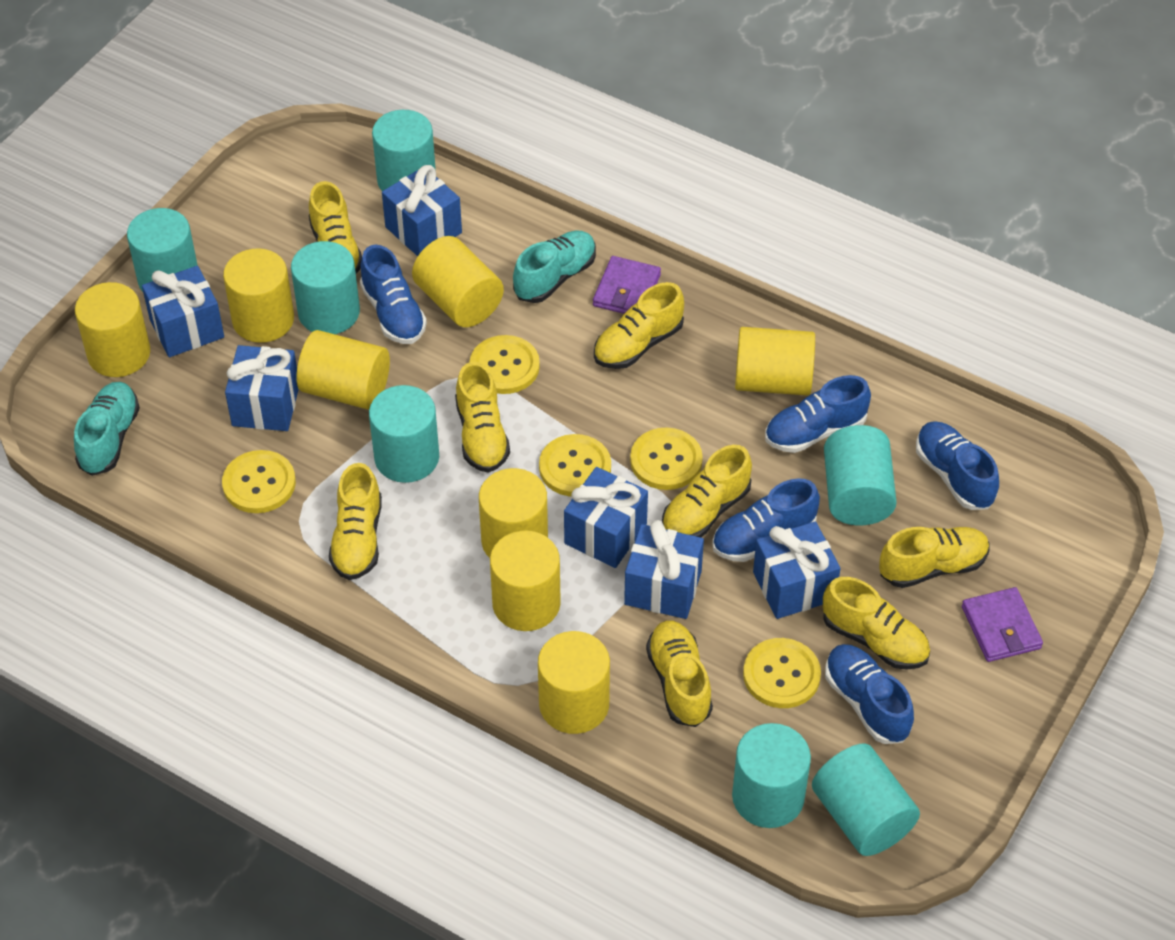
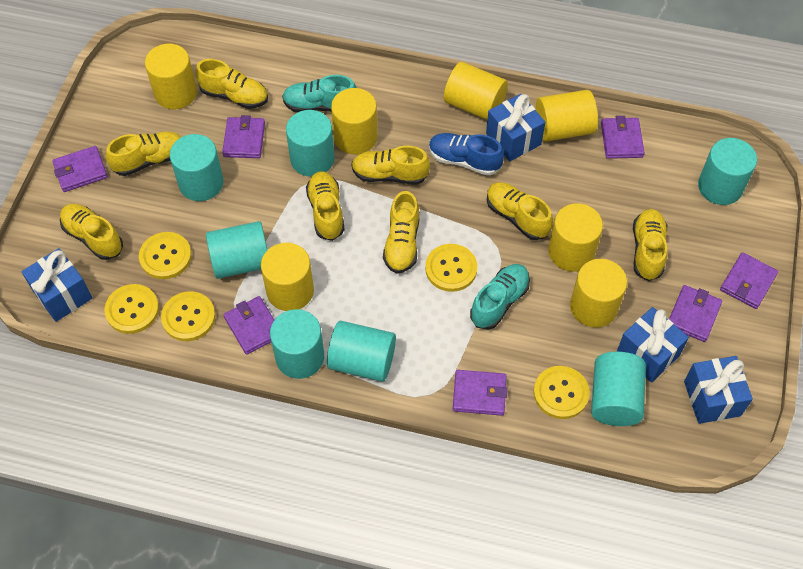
blue gift: [142,266,224,357] [225,345,299,431] [382,165,462,256] [564,467,648,568] [624,520,704,619] [753,521,841,619] = 6 -> [21,248,92,322] [486,94,545,162] [617,307,689,383] [684,356,753,424] = 4
blue shoe: [360,245,427,344] [712,479,820,562] [765,375,871,453] [825,644,914,744] [916,421,999,510] = 5 -> [429,133,504,176] = 1
purple wallet: [593,256,661,314] [962,587,1043,662] = 2 -> [52,146,108,192] [222,115,265,158] [224,296,274,355] [453,370,508,416] [601,116,645,159] [669,285,722,342] [720,252,778,309] = 7
yellow cylinder: [75,282,150,377] [223,248,294,343] [297,330,390,410] [412,236,504,327] [479,468,548,558] [490,531,561,631] [538,631,610,734] [735,327,815,396] = 8 -> [145,44,197,109] [261,243,314,311] [331,88,378,155] [444,62,508,120] [535,90,598,142] [548,203,603,272] [570,259,627,328] = 7

